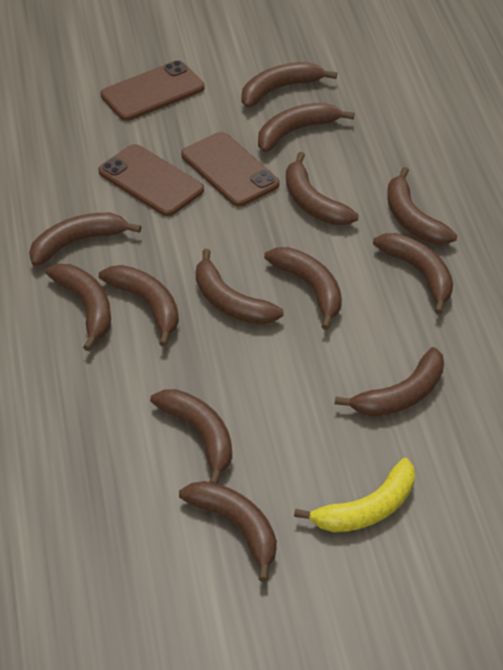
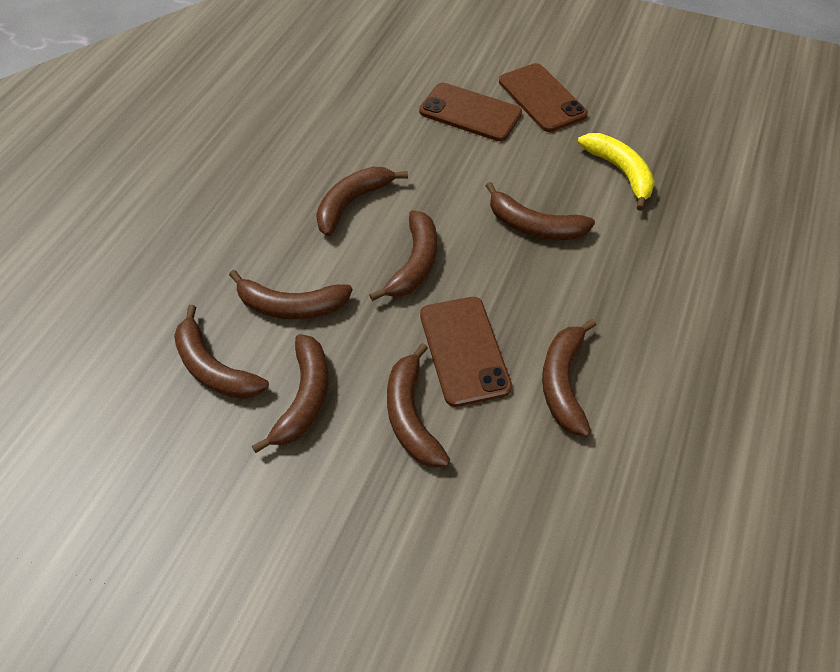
brown banana: [29,213,141,266] [46,264,111,351] [99,265,179,347] [150,389,232,484] [179,481,277,582] [196,249,284,325] [241,62,337,108] [258,103,354,152] [264,247,342,330] [286,152,359,225] [335,347,444,417] [373,233,453,314] [387,167,457,245] = 13 -> [174,305,269,399] [229,270,352,319] [252,334,328,453] [316,167,408,236] [369,210,437,301] [387,343,450,468] [485,182,595,240] [542,319,596,437] = 8

